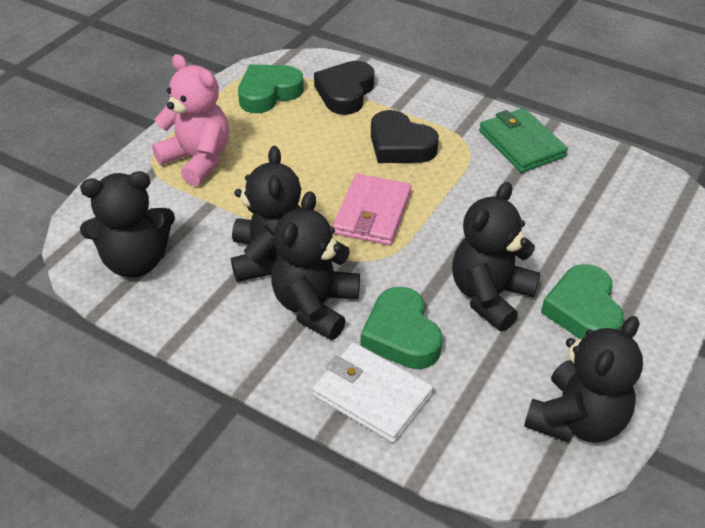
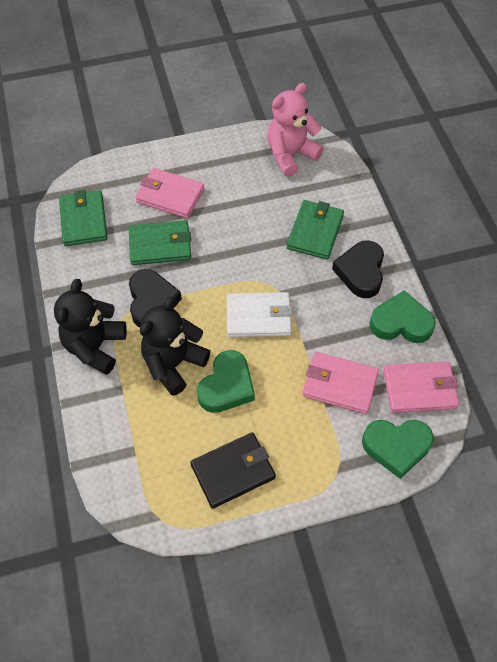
black teddy bear: [80,171,175,278] [231,146,301,282] [271,191,360,340] [452,182,540,331] [524,316,643,443] = 5 -> [54,279,127,375] [140,297,210,396] = 2
black wallet: none = 0 -> [190,432,276,509] = 1
green wallet: [479,108,568,173] = 1 -> [59,190,108,246] [129,220,191,265] [287,200,344,260] = 3
pink wallet: [333,174,412,245] = 1 -> [135,168,204,219] [302,352,379,414] [383,361,459,413] = 3

